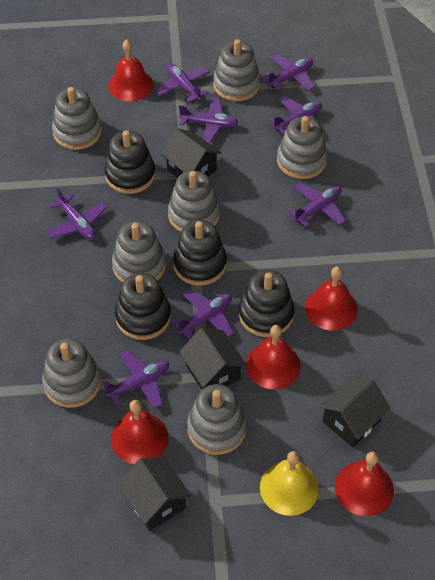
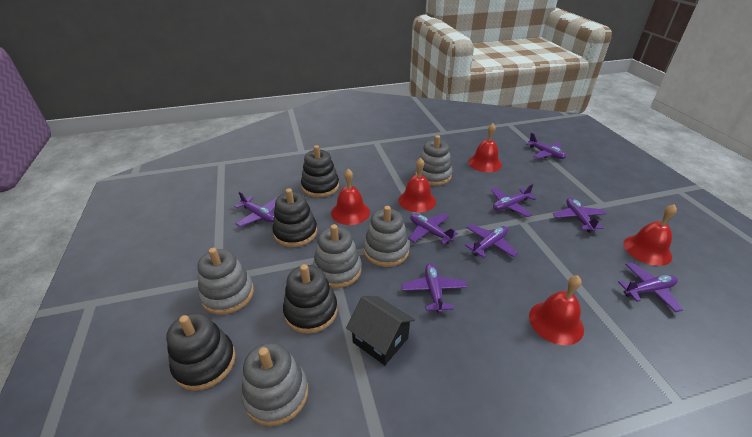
black house: [118,456,191,531] [161,128,221,178] [179,328,247,390] [319,376,390,447] = 4 -> [346,296,415,365] = 1
grey stacking toy: [42,338,101,408] [52,87,102,150] [112,221,166,283] [168,171,220,232] [187,384,247,455] [213,39,261,101] [277,116,327,179] = 7 -> [197,248,254,315] [241,343,308,426] [313,224,362,288] [364,206,410,267] [415,135,452,186] = 5
yellow bell: [260,451,319,516] = 1 -> none = 0

